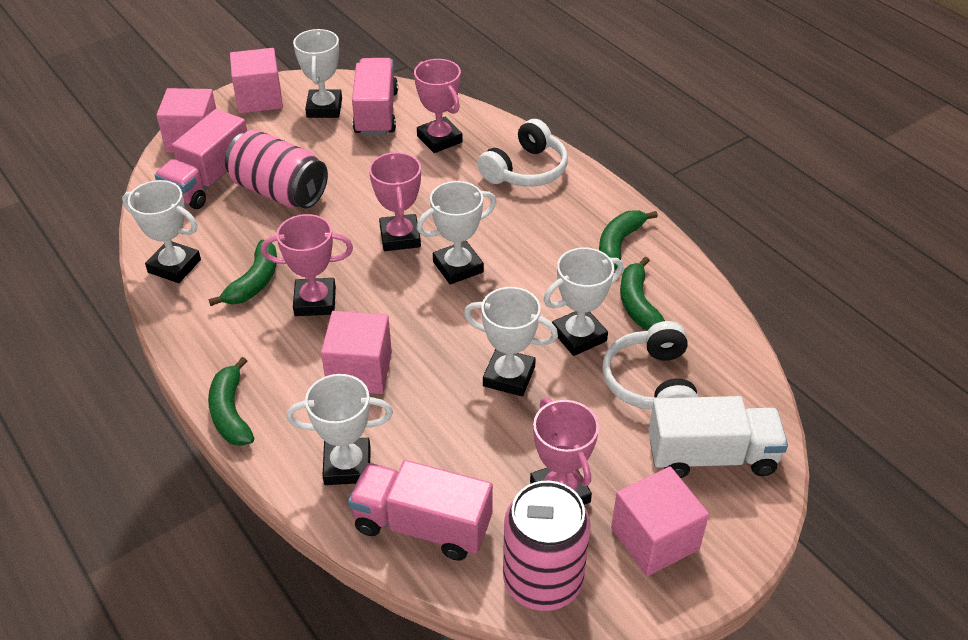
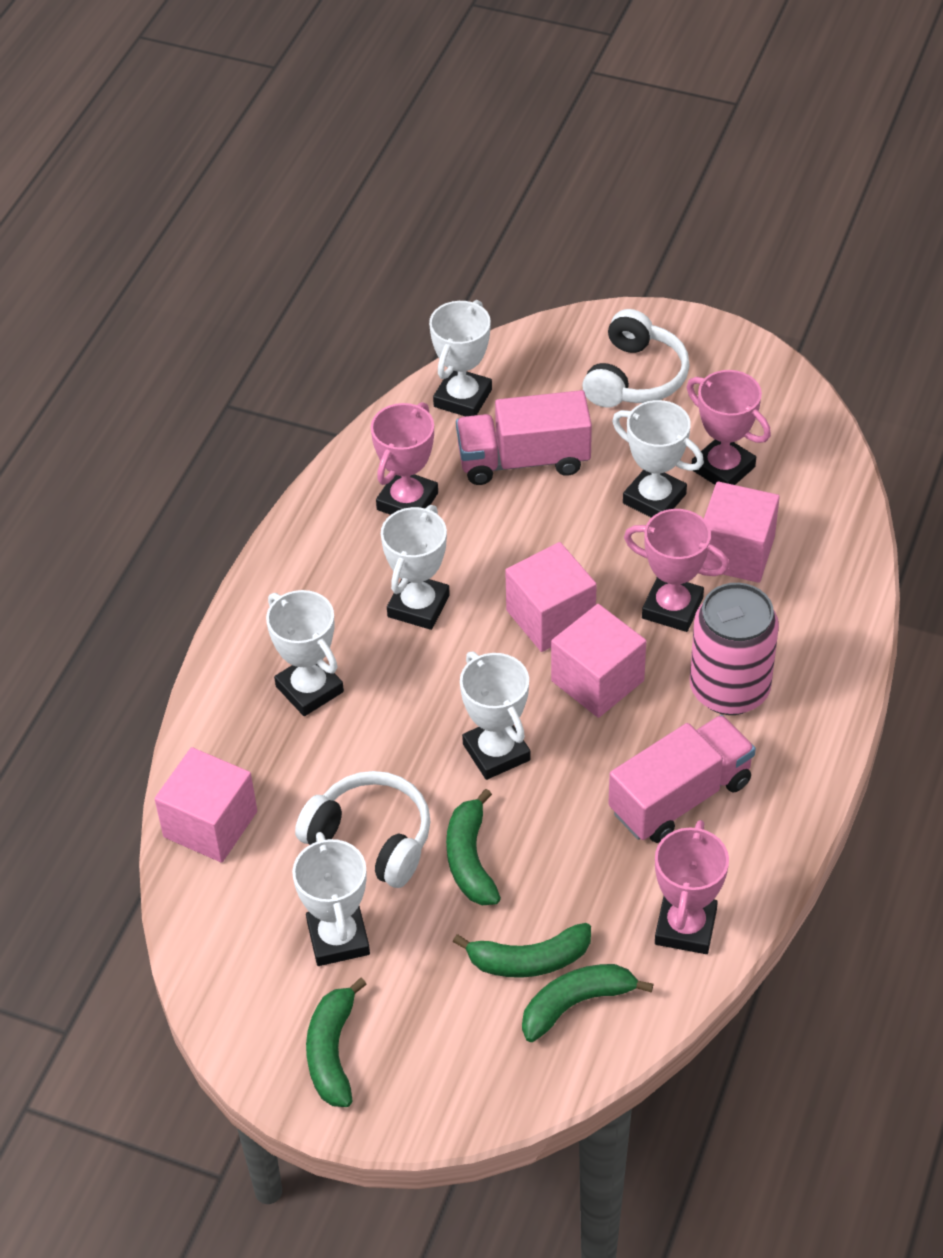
pink can: [225,129,328,208] [503,481,591,611] = 2 -> [690,583,779,715] = 1
pink truck: [155,109,247,209] [348,460,493,561] [352,58,398,135] = 3 -> [456,390,592,485] [608,715,756,843] = 2
white truck: [648,396,788,478] = 1 -> none = 0

